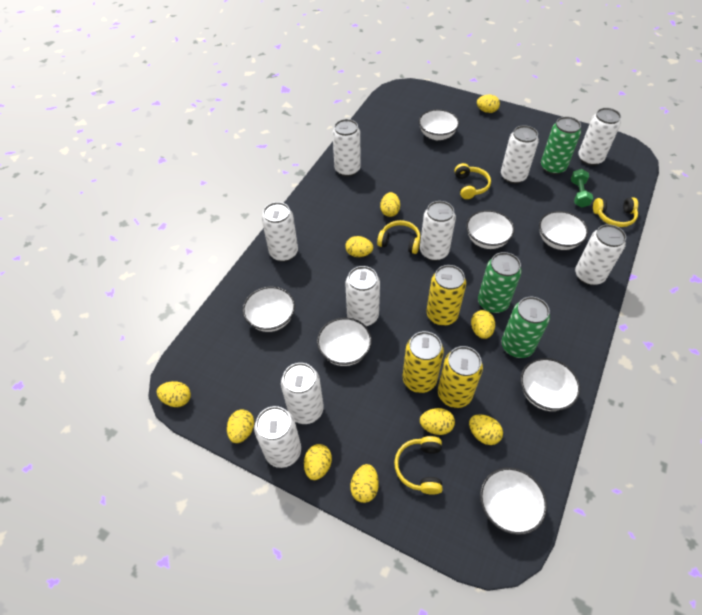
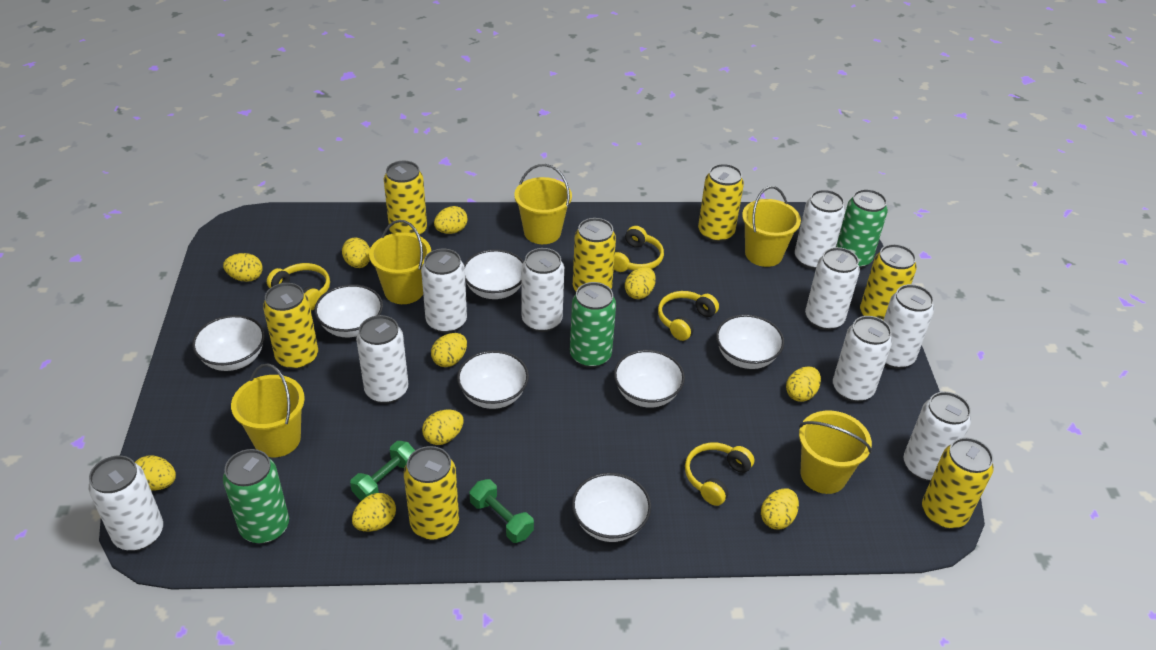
green dumbbell: [571,169,593,208] = 1 -> [350,441,415,501] [469,479,534,543] = 2
yellow bucket: none = 0 -> [231,363,305,457] [369,220,431,304] [514,164,572,244] [742,186,801,267] [799,411,872,494] = 5
yellow can: [403,331,444,393] [426,265,466,326] [438,346,483,408] = 3 -> [263,283,318,370] [384,161,427,236] [404,446,459,540] [573,218,616,291] [698,164,744,243] [860,244,917,320] [922,437,994,529] = 7

